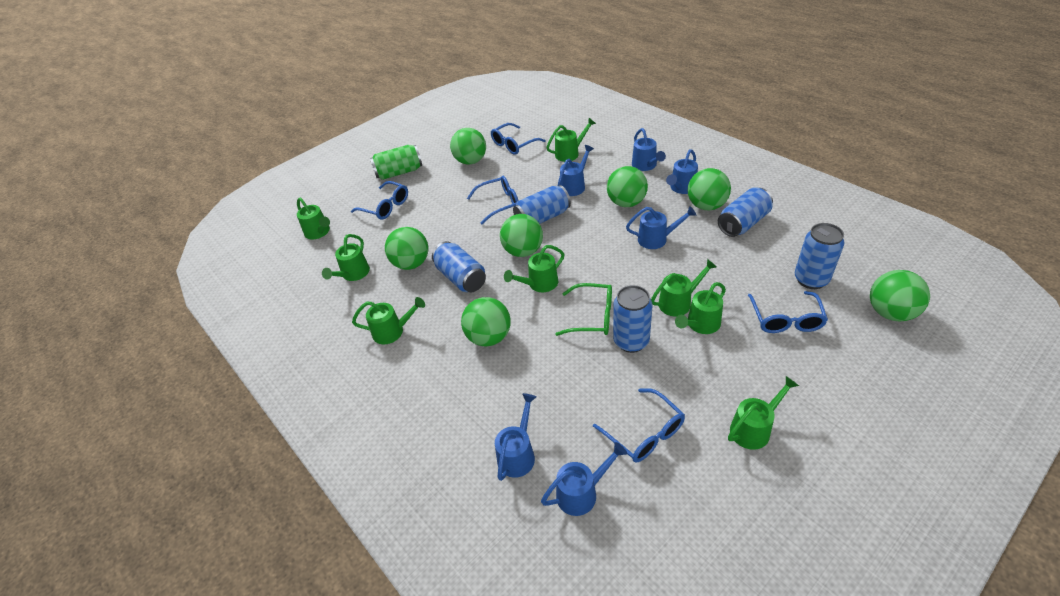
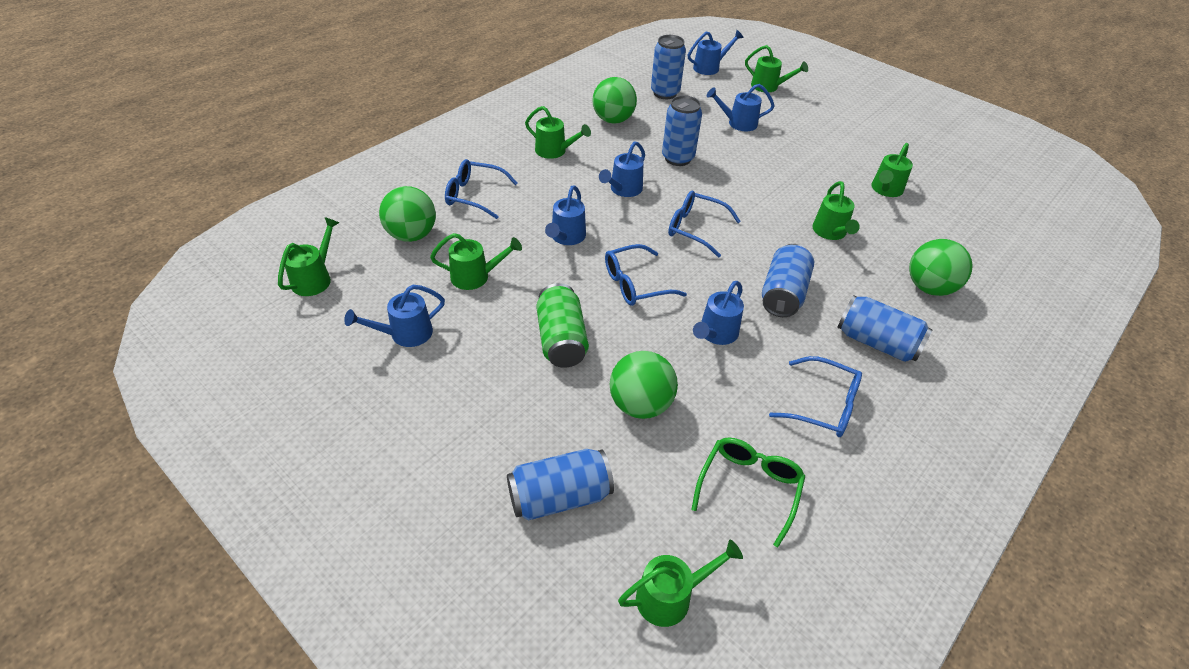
blue glasses: [351,181,408,220] [467,176,519,224] [491,123,546,155] [593,388,685,463] [748,291,828,333] = 5 -> [445,159,517,219] [605,244,687,306] [668,191,741,257] [769,356,862,437] = 4
green ball: [385,227,428,270] [450,128,486,165] [461,297,510,347] [500,214,543,257] [607,166,648,207] [688,168,731,210] [870,270,930,321] = 7 -> [379,186,436,242] [592,77,637,124] [610,351,678,419] [909,239,973,296] = 4
green watering can: [297,198,330,239] [322,234,370,281] [352,297,425,344] [504,245,565,292] [546,118,596,162] [651,259,717,316] [675,282,726,334] [728,376,799,450] = 8 -> [278,217,339,296] [430,233,522,290] [525,106,591,159] [618,539,743,627] [745,45,808,92] [812,181,860,240] [871,143,913,197] = 7

